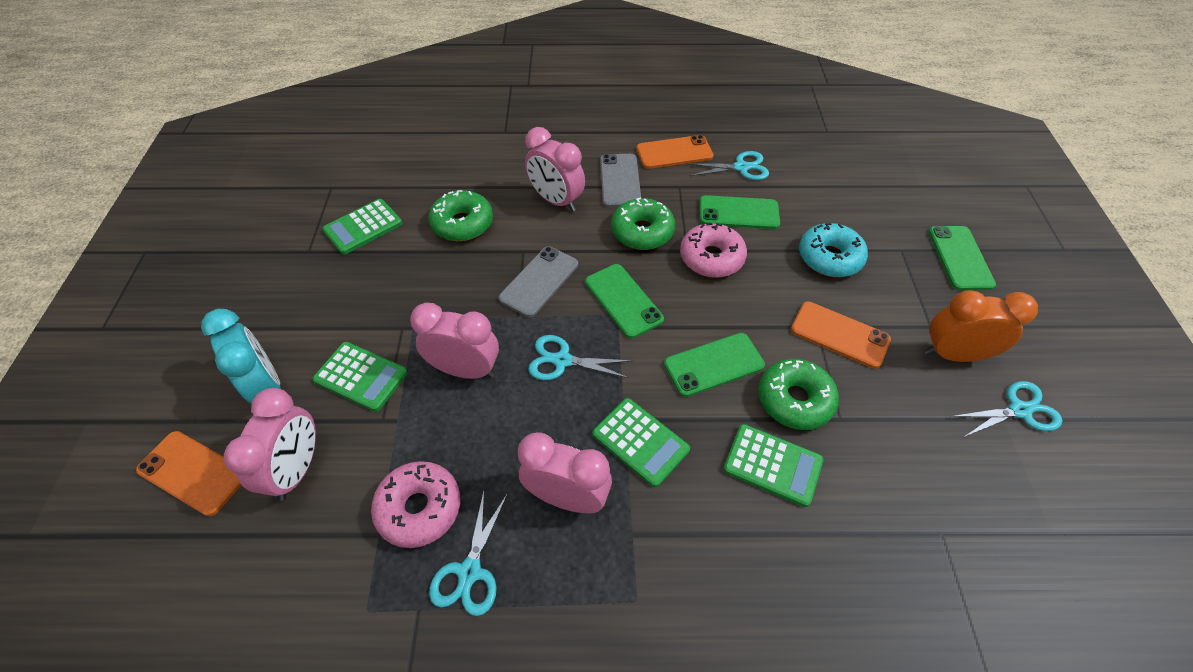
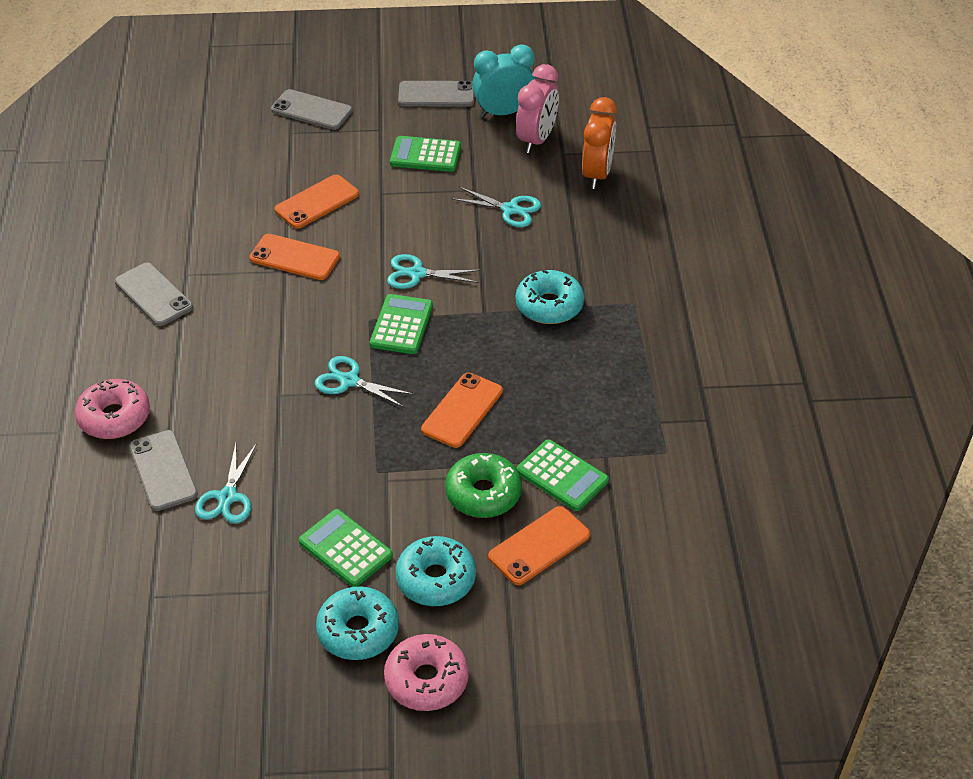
green donut: [429,190,493,241] [611,197,675,250] [758,359,839,430] = 3 -> [445,453,522,518] = 1
green phone: [585,264,664,338] [664,333,765,397] [700,195,780,229] [928,226,996,290] = 4 -> none = 0
grey phone: [499,246,578,317] [600,154,641,207] = 2 -> [115,262,193,326] [129,430,198,511] [271,89,352,130] [398,81,474,107] = 4
orange phone: [136,431,241,516] [636,135,713,169] [791,301,891,369] = 3 -> [249,234,340,280] [275,174,359,229] [421,373,503,448] [488,506,590,585] = 4
pink clock: [224,388,316,501] [410,303,499,379] [518,432,612,513] [525,127,585,212] = 4 -> [516,64,559,153] = 1
turquoise donut: [799,223,868,277] = 1 -> [316,586,399,660] [396,536,476,606] [516,270,584,324] = 3

